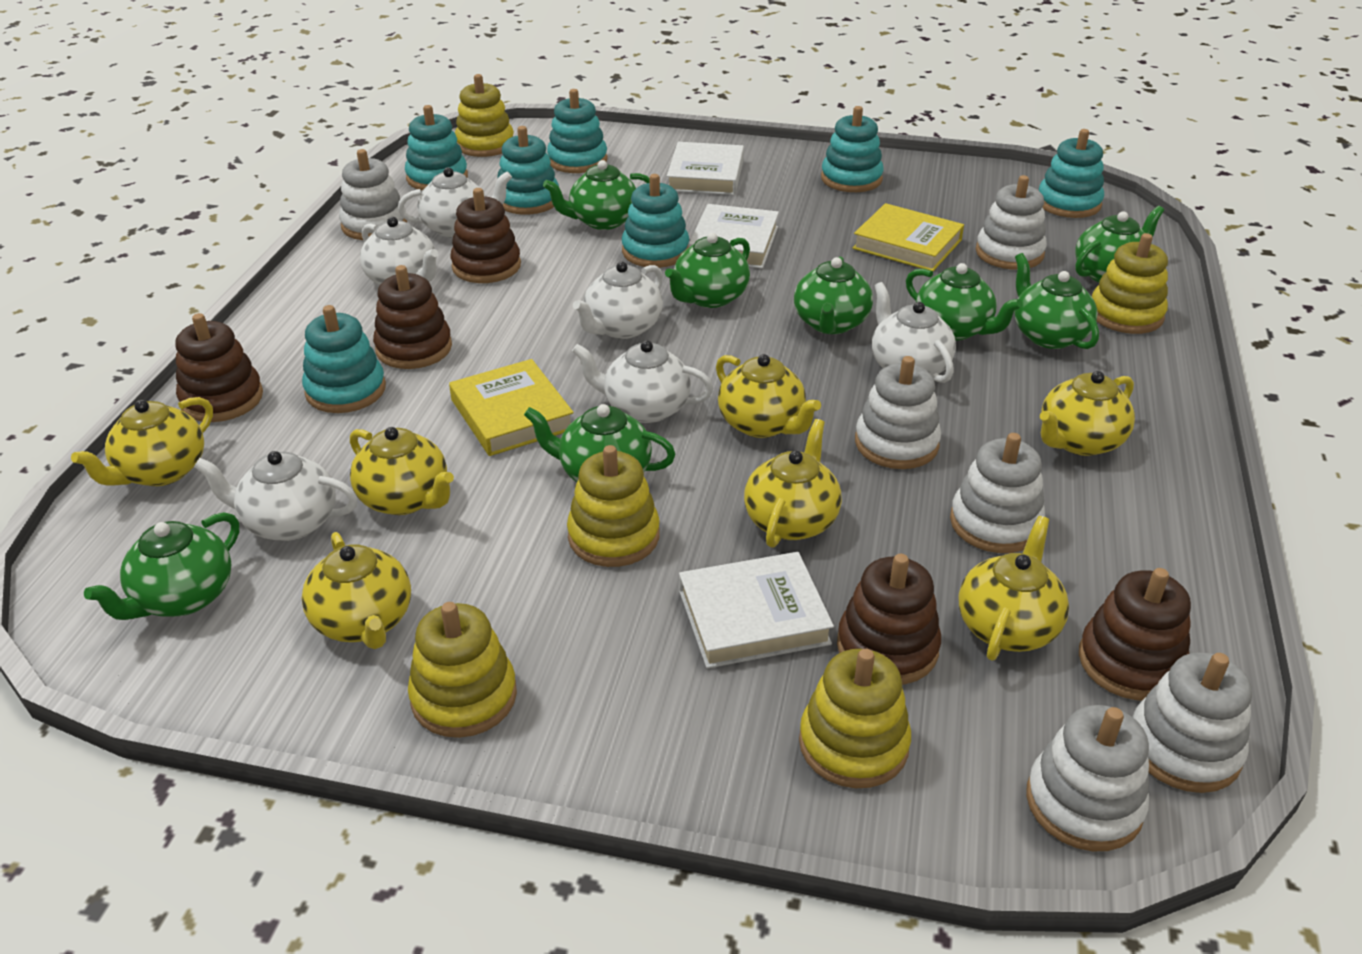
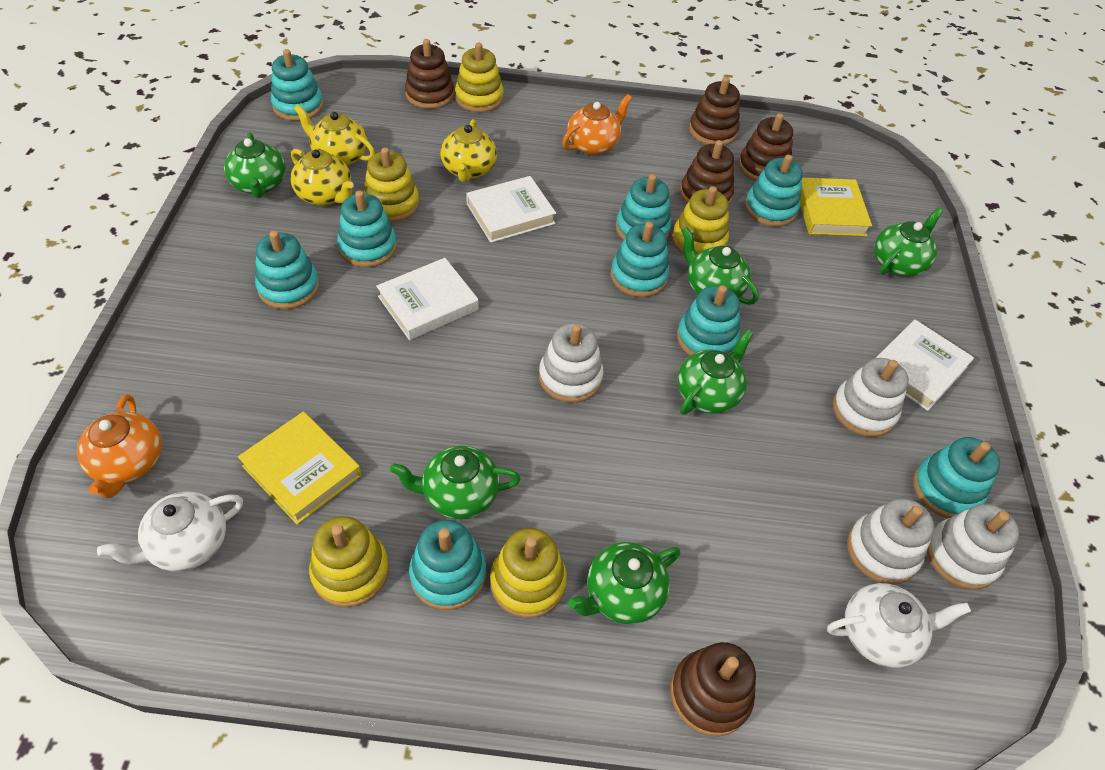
green teapot: [84,512,239,620] [524,404,675,482] [543,160,650,230] [665,233,750,308] [794,257,873,334] [906,263,1023,341] [1014,253,1099,349] [1075,206,1164,282] = 8 -> [224,132,286,198] [390,446,521,519] [568,542,680,624] [677,330,753,415] [681,227,759,305] [874,208,943,277] = 6
orange teapot: none = 0 -> [77,394,162,498] [562,94,632,155] = 2
turquoise stacking toy: [302,305,386,413] [405,105,468,190] [498,126,559,215] [547,89,608,173] [622,174,689,268] [821,106,884,192] [1039,129,1104,218] = 7 -> [255,231,319,309] [271,49,324,121] [337,191,397,267] [409,520,486,610] [611,222,670,297] [616,174,672,240] [677,285,740,356] [745,155,803,227] [913,437,1000,518] = 9
white stacking toy: [339,149,407,240] [855,356,941,469] [950,433,1045,553] [976,175,1047,270] [1026,705,1149,851] [1133,653,1252,793] = 6 -> [539,323,604,403] [832,358,909,437] [847,498,934,584] [927,504,1019,590] = 4
white teapot: [194,451,358,541] [360,217,438,285] [398,167,512,238] [572,340,713,423] [573,262,663,339] [872,282,956,383] = 6 -> [97,492,243,571] [827,583,971,668] = 2
yellow teapot: [71,397,213,486] [302,532,411,649] [350,427,454,515] [716,354,821,438] [744,419,842,548] [959,516,1069,661] [1040,371,1135,456] = 7 -> [290,149,354,206] [294,105,375,166] [440,119,497,182] = 3

